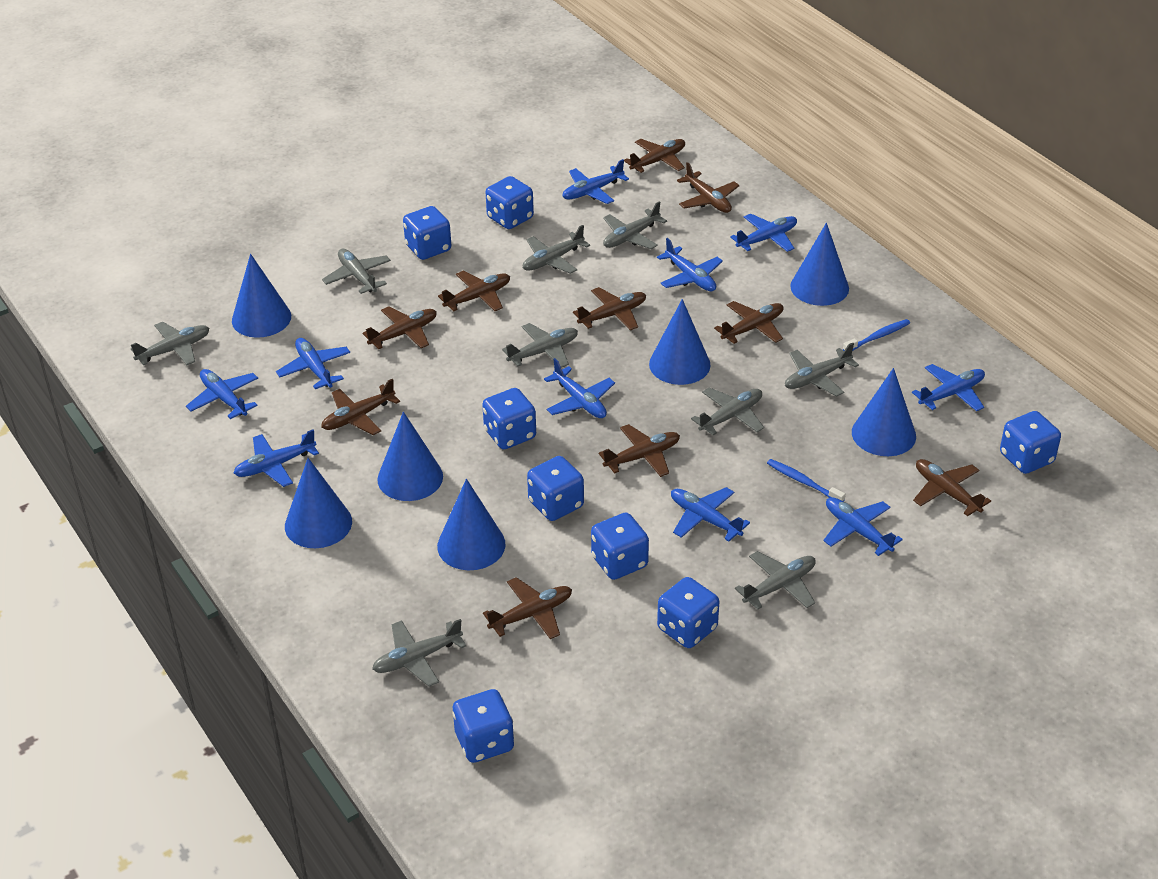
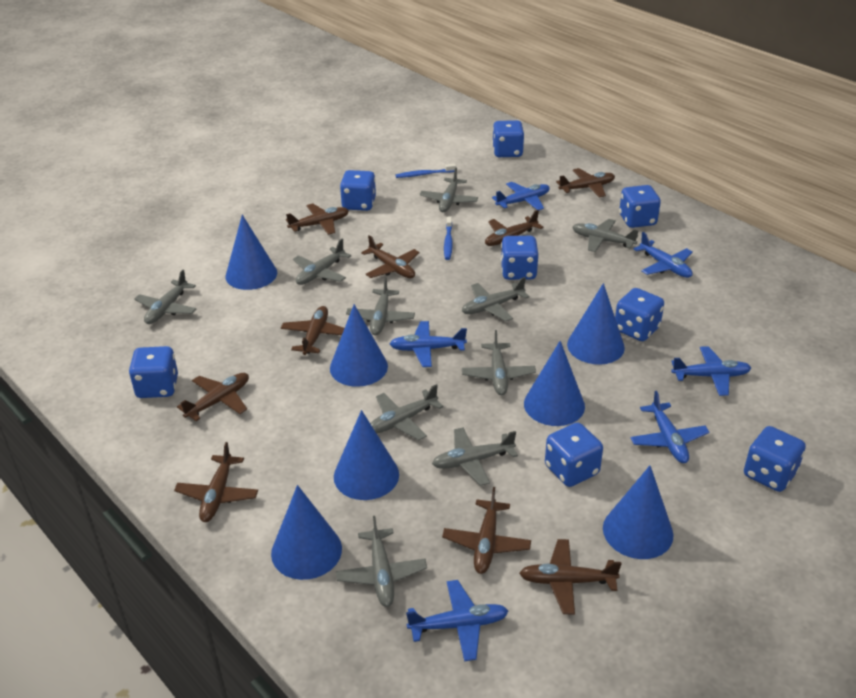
blue plane: [186,369,258,419] [233,429,319,487] [276,338,350,389] [544,358,615,418] [562,159,629,204] [657,238,723,291] [671,487,750,542] [730,214,797,252] [823,497,903,556] [912,364,985,411] = 10 -> [390,321,467,367] [406,580,508,661] [492,182,550,210] [630,391,709,463] [634,232,693,278] [671,346,751,396] = 6
brown plane: [321,378,400,435] [363,306,437,349] [438,271,510,312] [483,577,572,639] [573,287,646,330] [599,424,680,477] [624,139,685,173] [677,162,739,213] [714,301,784,344] [913,459,991,516] = 10 -> [174,442,258,522] [177,373,249,421] [281,306,344,355] [286,204,349,235] [361,235,420,278] [442,487,531,574] [485,210,544,246] [519,539,622,615] [556,168,615,197] = 9
grey plane: [131,322,209,365] [322,248,391,294] [372,619,467,687] [502,323,578,368] [523,225,590,274] [603,201,667,249] [691,387,764,435] [735,551,816,610] [785,343,859,396] = 9 -> [134,270,197,324] [293,239,351,285] [336,516,427,607] [346,277,415,335] [370,384,444,440] [420,167,478,212] [432,427,518,486] [462,277,530,321] [462,330,536,395] [572,219,639,252] = 10

